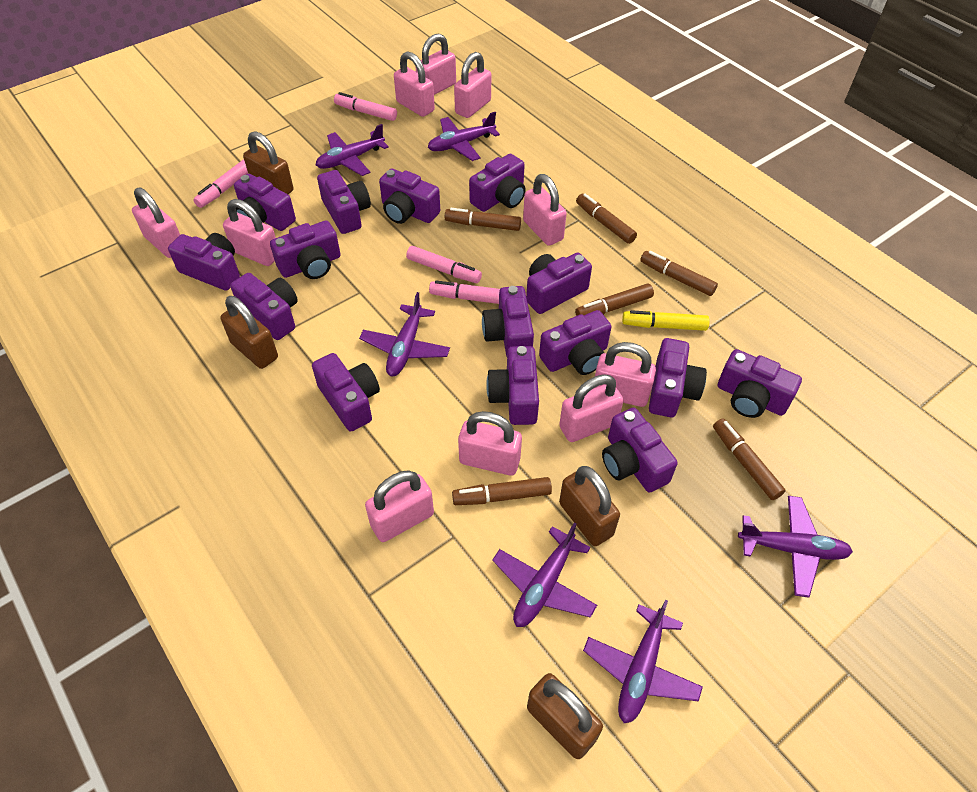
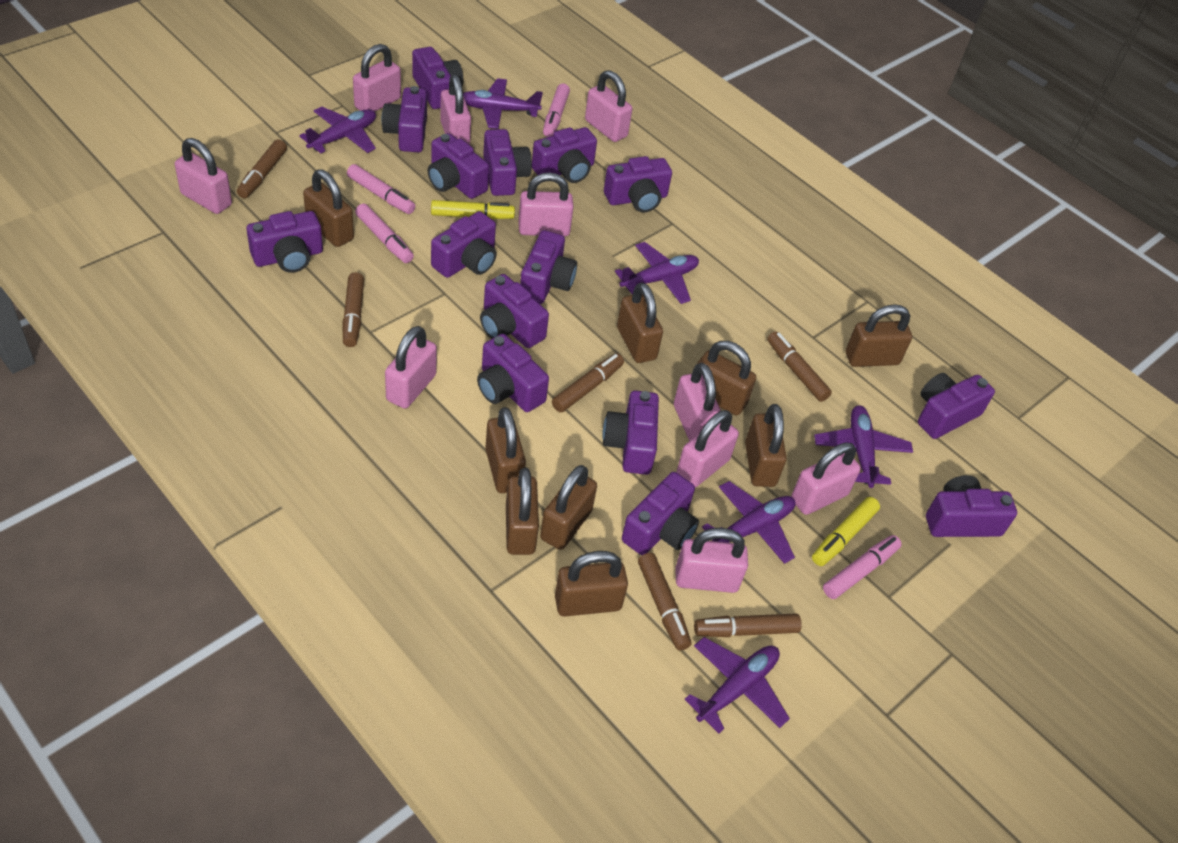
brown padlock: [220,296,278,369] [243,131,293,194] [527,673,603,759] [559,466,620,546] = 4 -> [303,169,354,247] [485,407,526,493] [506,468,539,555] [540,465,597,550] [555,551,628,617] [617,283,663,363] [697,341,756,415] [745,404,787,487] [846,304,912,367] = 9
yellow marker: [622,310,710,331] = 1 -> [431,200,515,219] [812,497,880,566] = 2

